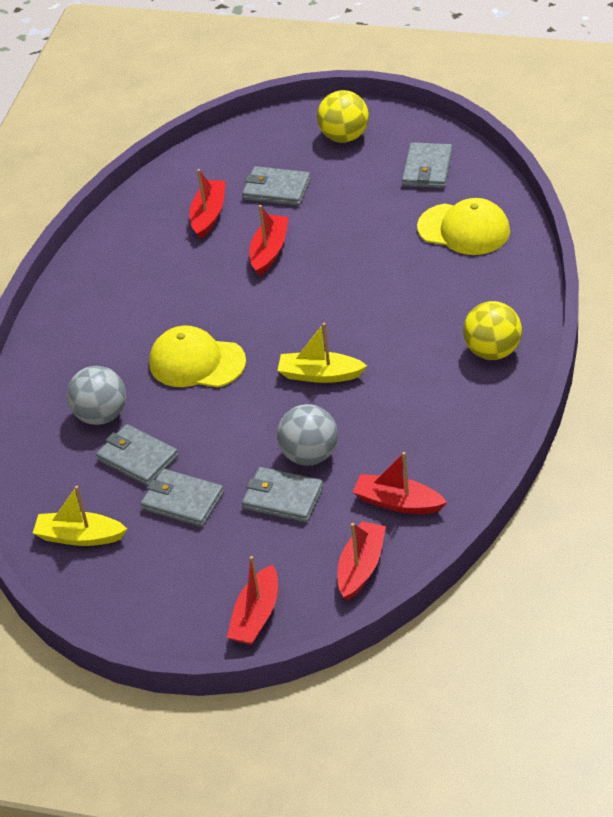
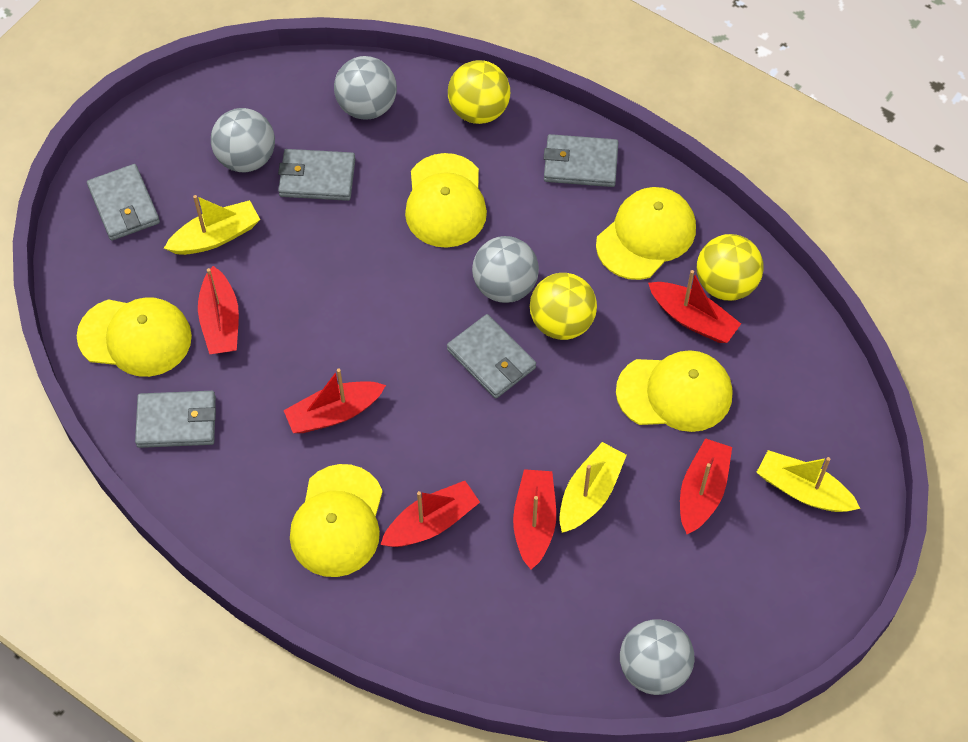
grey ball: [67,366,126,425] [277,404,338,466] = 2 -> [211,108,275,172] [334,56,397,120] [472,236,539,303] [620,619,695,695] = 4
red boat: [189,169,226,239] [227,556,278,645] [249,205,289,276] [337,521,386,601] [353,452,447,514] = 5 -> [198,266,239,354] [284,369,386,433] [380,481,480,547] [513,469,556,570] [648,270,741,343] [680,438,732,534] = 6
yellow ball: [317,90,369,143] [463,301,522,360] = 2 -> [448,60,510,124] [530,273,597,340] [697,234,764,301] = 3
yellow boat: [33,486,127,546] [277,323,367,383] = 2 -> [164,195,260,255] [559,442,627,533] [756,450,860,512] = 3
yellow cap: [149,326,246,387] [417,198,510,255] = 2 -> [77,297,192,377] [290,464,383,577] [405,153,487,248] [596,187,696,280] [616,350,732,432] = 5

